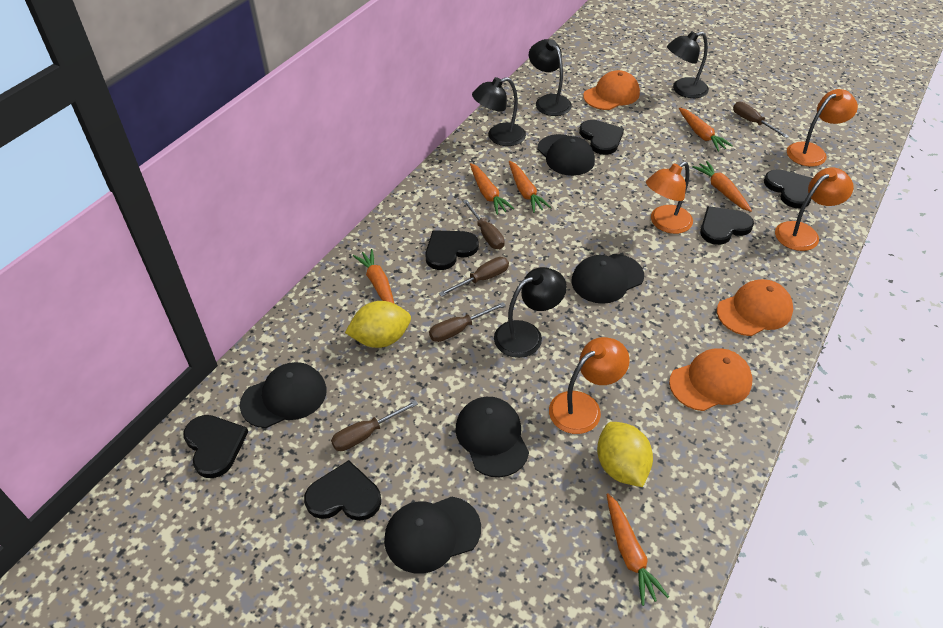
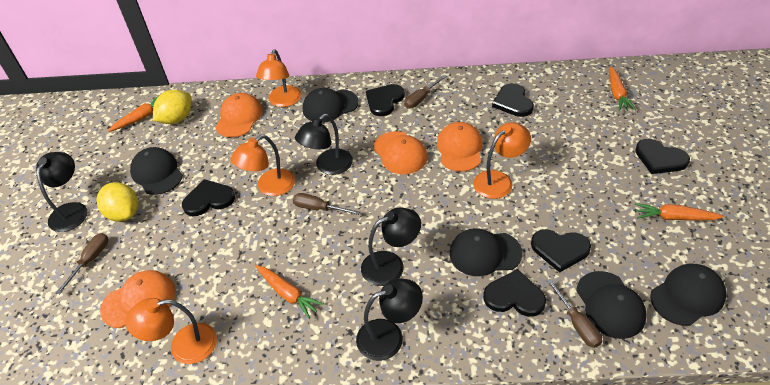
brown screwdriver: [331,400,418,451] [429,302,506,342] [439,257,509,297] [463,200,505,249] [733,102,789,138] = 5 -> [56,233,108,294] [293,193,360,215] [404,75,447,109] [547,279,602,348] = 4
orange cap: [583,70,640,110] [669,348,752,411] [717,279,793,336] = 3 -> [100,270,176,328] [215,93,263,137] [373,131,428,174] [437,122,483,172] = 4
orange carrot: [353,249,395,304] [470,163,514,215] [509,161,551,213] [607,493,669,606] [679,108,733,151] [692,161,752,212] = 6 -> [108,95,160,132] [255,265,324,319] [609,66,636,111] [635,203,724,221] = 4

